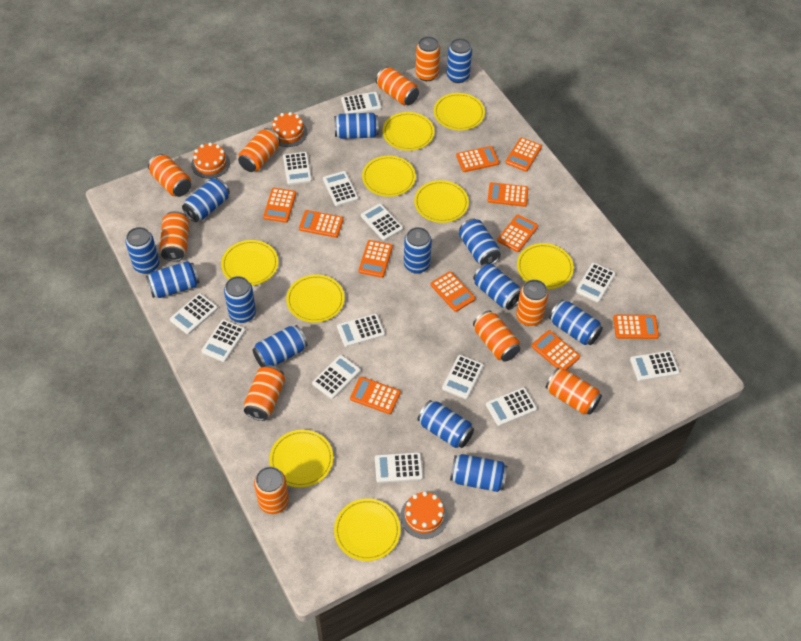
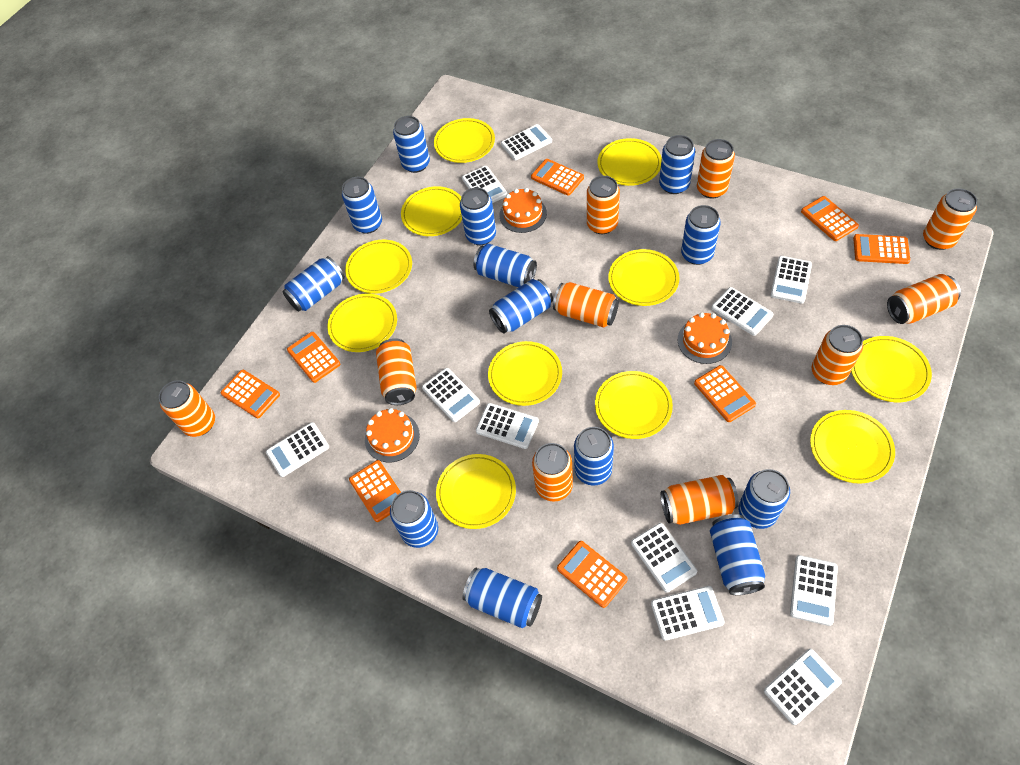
orange calculator: [263,188,296,223] [299,210,344,238] [350,377,401,414] [359,240,393,278] [431,271,475,312] [456,146,499,172] [487,182,528,207] [497,214,538,252] [505,137,542,172] [531,330,580,370] [613,315,659,339] = 11 -> [221,370,280,418] [287,332,341,383] [349,460,401,522] [531,159,584,196] [557,541,628,608] [694,365,756,422] [801,196,859,241] [853,234,910,264] = 8
white calculator: [170,293,218,334] [201,319,246,362] [283,152,312,185] [312,355,361,399] [323,171,358,206] [337,313,385,347] [341,92,382,114] [361,203,403,241] [375,452,423,483] [442,355,484,399] [486,387,537,426] [576,263,616,303] [630,351,680,381] = 13 -> [266,422,329,477] [422,368,480,422] [462,166,508,203] [476,403,539,449] [501,124,552,160] [631,523,697,593] [651,586,724,641] [711,287,774,336] [764,649,842,725] [770,256,812,304] [790,555,838,626] = 11
yellow plate: [221,240,278,286] [269,430,333,488] [286,274,345,323] [334,498,401,561] [362,156,416,197] [383,112,434,151] [414,180,469,223] [434,93,485,130] [517,243,574,289] = 9 -> [327,294,397,352] [345,240,412,294] [401,186,462,236] [434,118,495,163] [436,454,516,529] [488,341,562,406] [595,371,673,439] [597,138,662,186] [608,249,679,306] [810,410,895,484] [851,336,932,402] = 11

